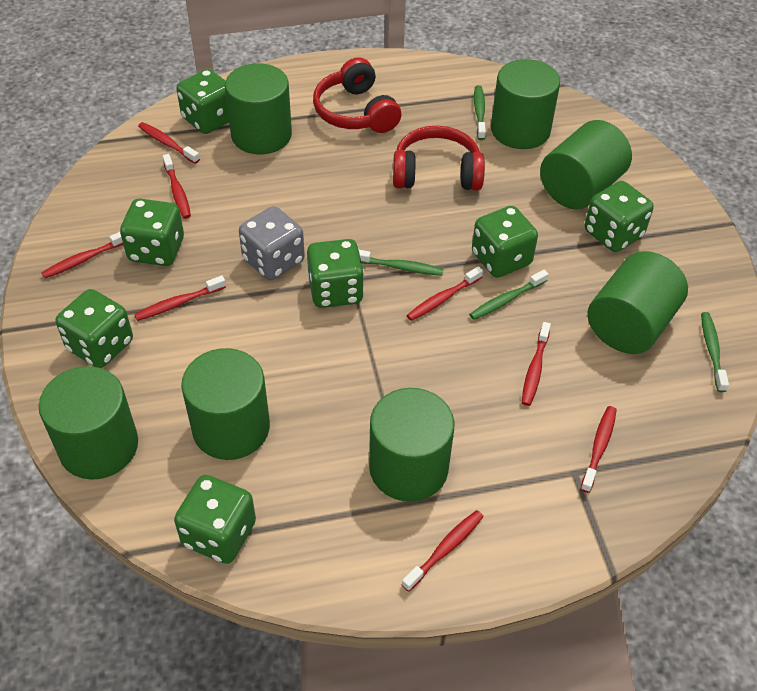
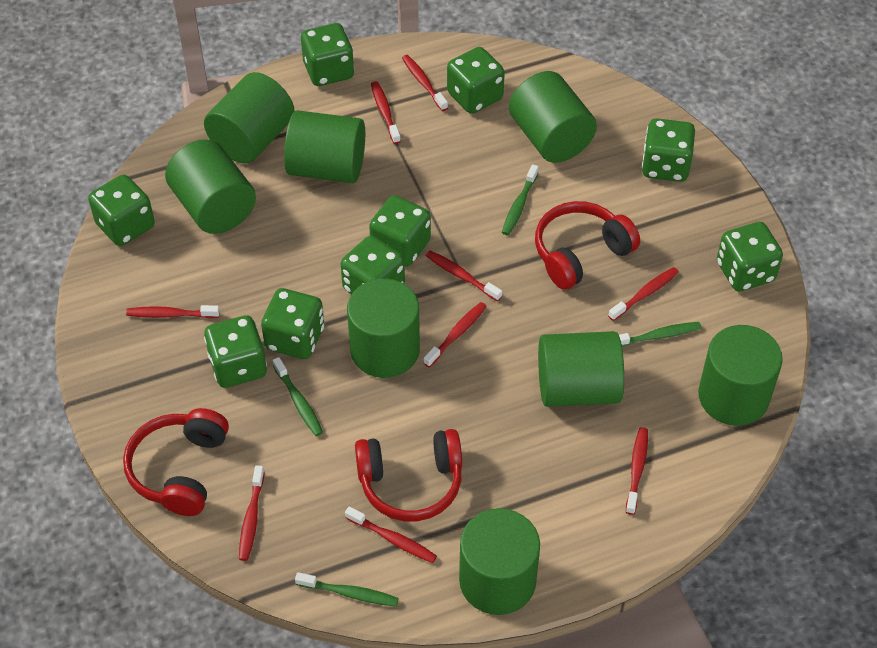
green cylinder: [39,366,138,480] [181,348,270,460] [225,63,292,155] [369,388,454,502] [491,59,560,149] [540,120,632,209] [588,251,688,354] = 7 -> [165,139,256,234] [204,72,295,164] [284,110,365,183] [347,279,420,378] [459,508,540,615] [509,71,597,163] [538,331,624,407] [698,325,783,426] = 8
green dice: [56,289,133,368] [120,199,184,266] [174,475,256,564] [176,69,229,134] [307,239,364,308] [472,206,538,278] [585,181,654,252] = 7 -> [88,174,155,246] [204,315,267,388] [261,288,324,359] [301,23,354,86] [341,235,405,295] [369,195,431,267] [447,47,505,114] [642,118,695,182] [717,222,783,291] = 9
grey dice: [239,206,305,280] = 1 -> none = 0
red headphones: [313,57,401,133] [393,126,485,191] = 2 -> [123,408,229,516] [355,429,462,521] [535,201,640,290] = 3
red toothbrush: [42,232,123,278] [134,275,226,321] [138,122,200,164] [163,154,191,219] [402,510,484,592] [406,266,483,321] [522,322,551,406] [581,406,617,493] = 8 -> [126,305,220,318] [239,465,265,561] [345,506,437,563] [371,81,401,144] [402,55,448,111] [423,302,487,367] [426,251,502,301] [608,267,679,321] [626,427,648,515] = 9

